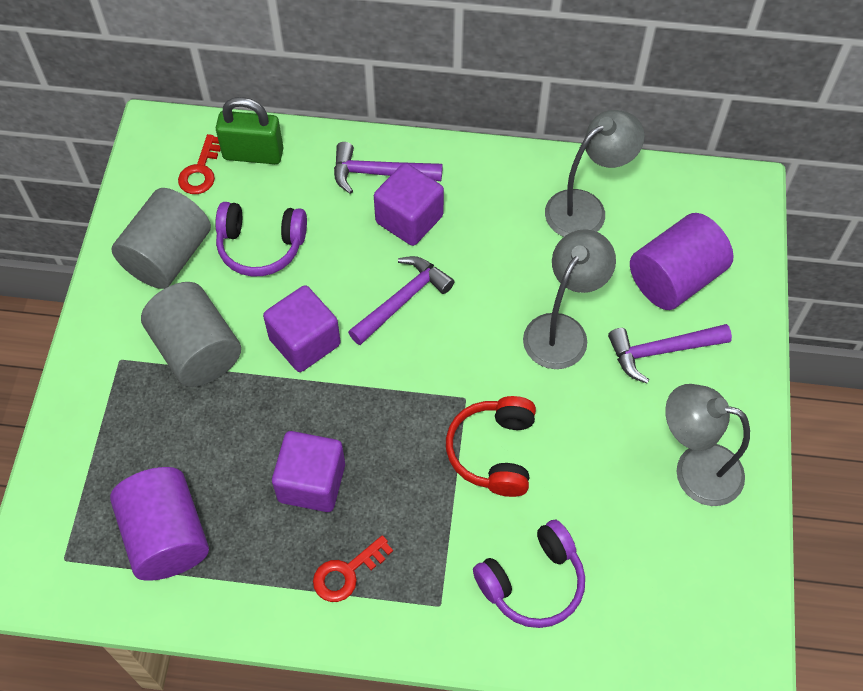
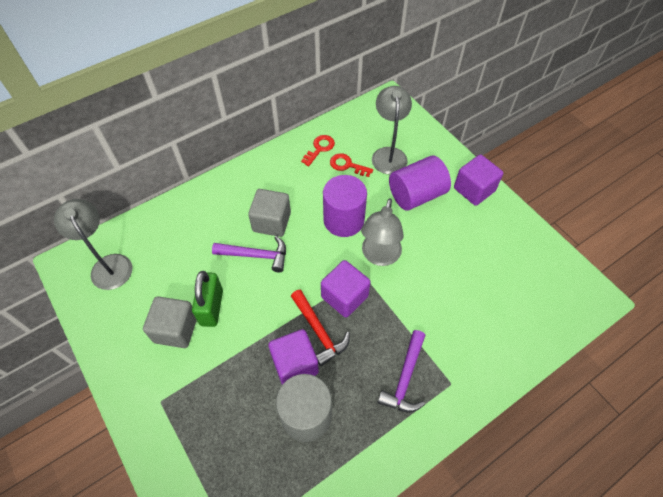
grey cube: none = 0 -> [143,297,197,348] [248,189,291,237] = 2
grey cylinder: [112,188,211,289] [141,282,241,387] = 2 -> [276,374,332,442] = 1
purple hammer: [334,142,443,194] [348,256,455,345] [608,324,732,383] = 3 -> [212,236,286,272] [377,330,426,412] = 2
purple headphones: [215,202,307,276] [473,520,585,628] = 2 -> none = 0
red hammer: none = 0 -> [291,290,350,366] = 1
red headphones: [446,396,536,497] = 1 -> none = 0

